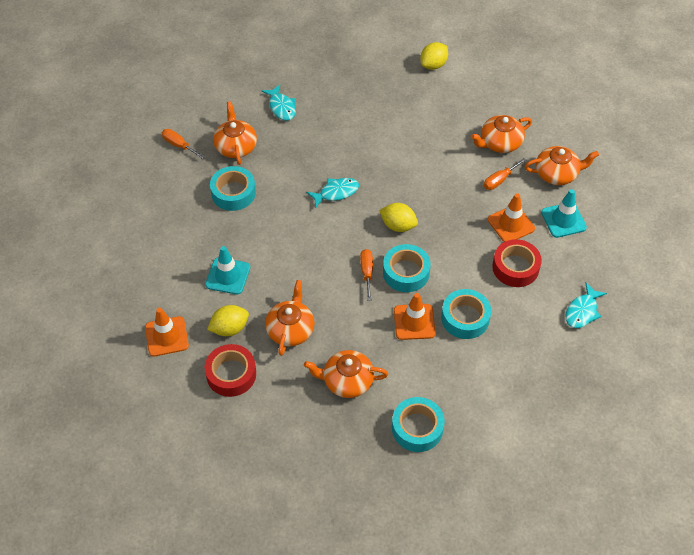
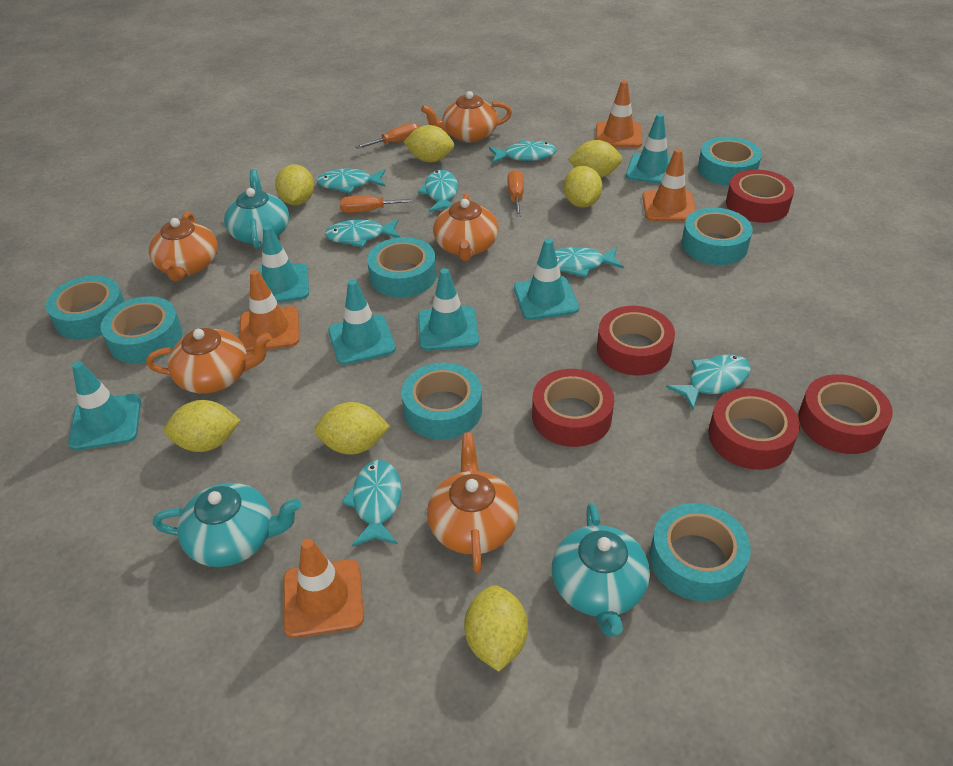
orange traffic cone: [145,308,189,357] [394,293,436,340] [488,193,535,242] = 3 -> [239,269,299,352] [283,538,364,638] [596,80,642,148] [642,149,696,222] = 4
red tape: [205,344,256,397] [492,239,542,287] = 2 -> [532,369,614,447] [597,306,675,375] [708,388,800,470] [726,169,794,223] [798,374,893,454] = 5
turquoise fish: [261,85,296,121] [306,178,359,209] [565,283,607,328] = 3 -> [316,169,386,193] [325,219,400,248] [341,460,402,547] [418,170,458,212] [489,140,557,163] [555,247,624,278] [666,354,751,410] = 7
turquoise tape: [210,166,256,211] [383,244,431,292] [392,397,445,452] [441,289,491,339] = 4 -> [46,275,125,340] [101,296,183,364] [367,237,437,298] [401,362,482,439] [650,503,751,601] [682,208,753,265] [698,137,762,186] = 7
turquoise teapot: none = 0 -> [153,483,301,567] [224,169,289,249] [552,503,650,637] = 3
turquoise traffic cone: [205,246,250,295] [541,189,587,238] = 2 -> [68,361,141,451] [257,225,309,303] [328,279,396,365] [418,268,479,351] [514,238,579,320] [626,113,671,184] = 6
yellow lemon: [207,305,249,336] [379,203,418,232] [420,42,448,70] = 3 -> [164,400,241,452] [275,164,314,205] [314,402,390,455] [404,125,454,162] [464,585,528,672] [563,166,603,208] [568,140,622,178] = 7

